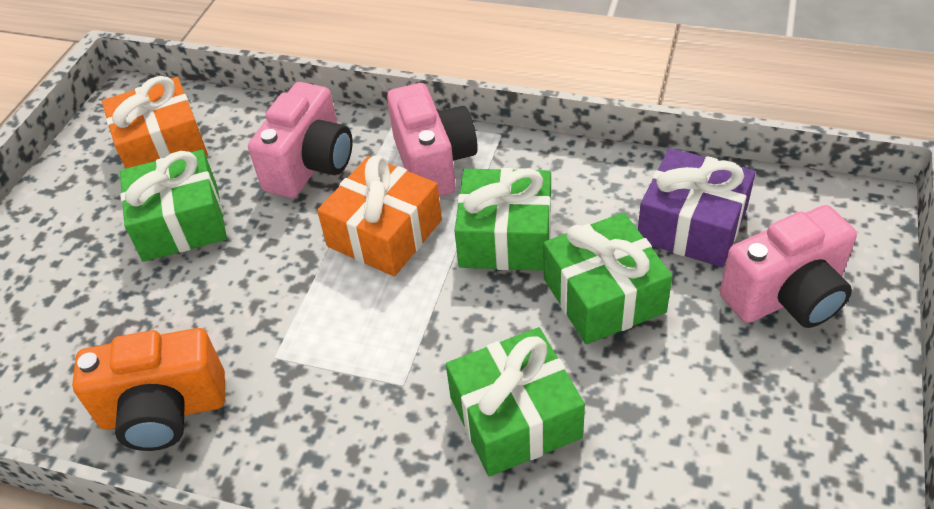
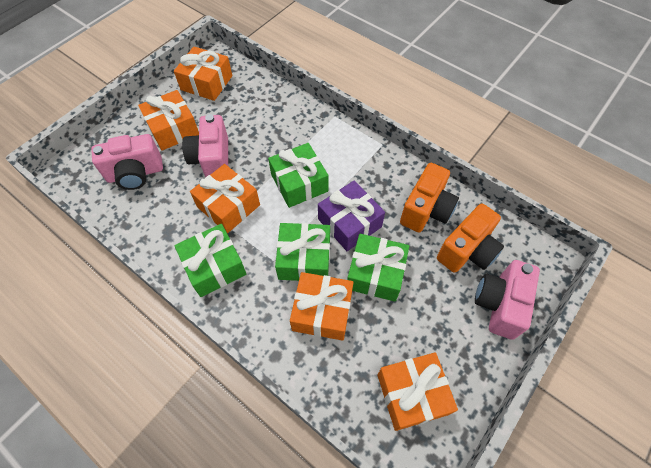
orange camera: [72,328,225,451] = 1 -> [400,163,459,232] [437,204,504,273] = 2
orange gift: [102,76,208,169] [317,155,442,276] = 2 -> [138,90,199,151] [174,47,232,101] [190,164,260,233] [290,272,353,341] [377,352,458,431] = 5

